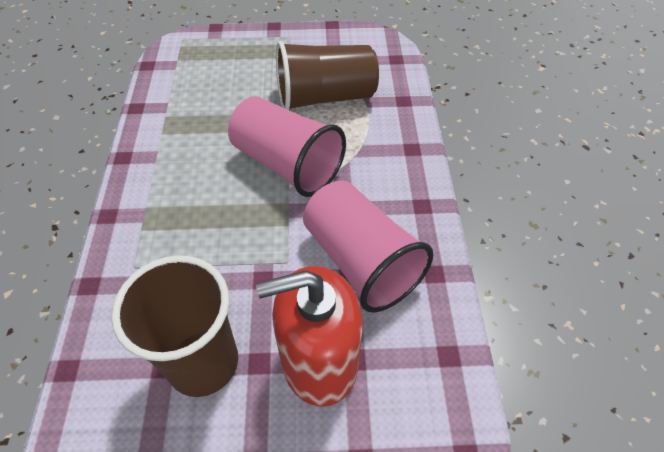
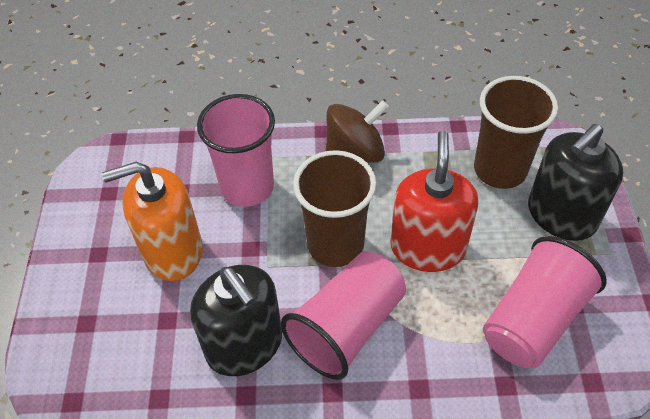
black soap dispenser: none = 0 -> [190,265,282,376] [528,124,623,241] = 2
brown spinning top: none = 0 -> [326,100,389,163] = 1
orange soap dispenser: none = 0 -> [102,162,203,281] = 1
pink cup: [228,96,346,197] [303,181,433,313] = 2 -> [197,94,275,207] [281,251,406,380] [483,236,607,368] = 3

